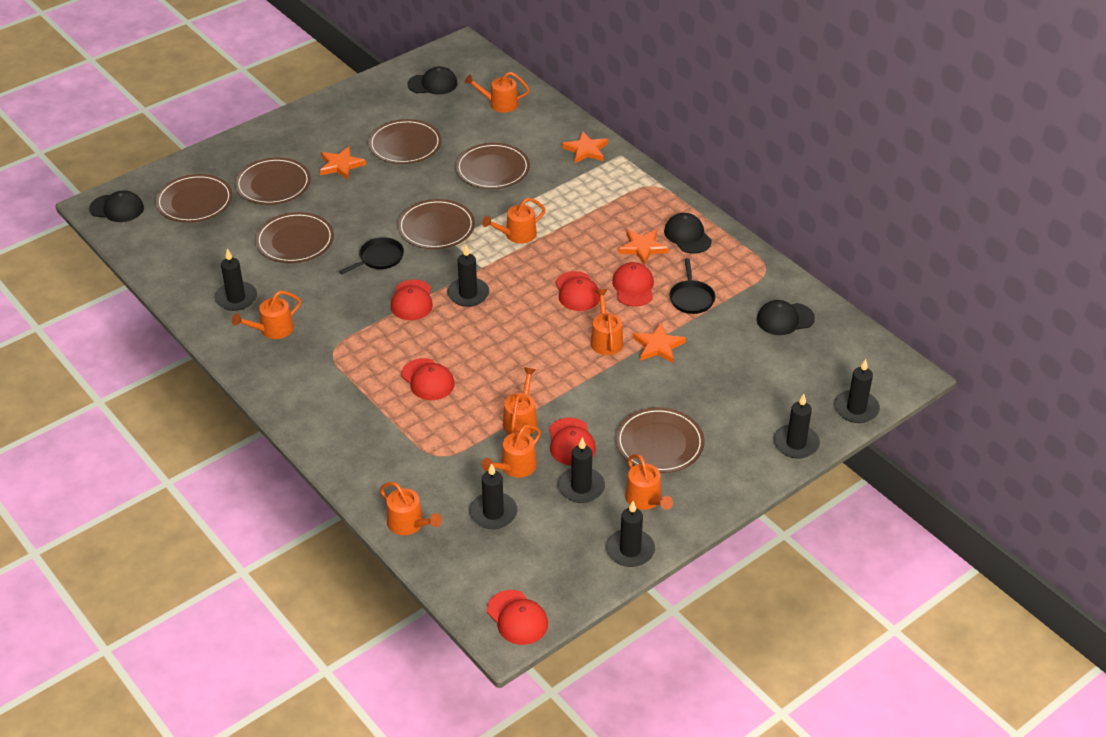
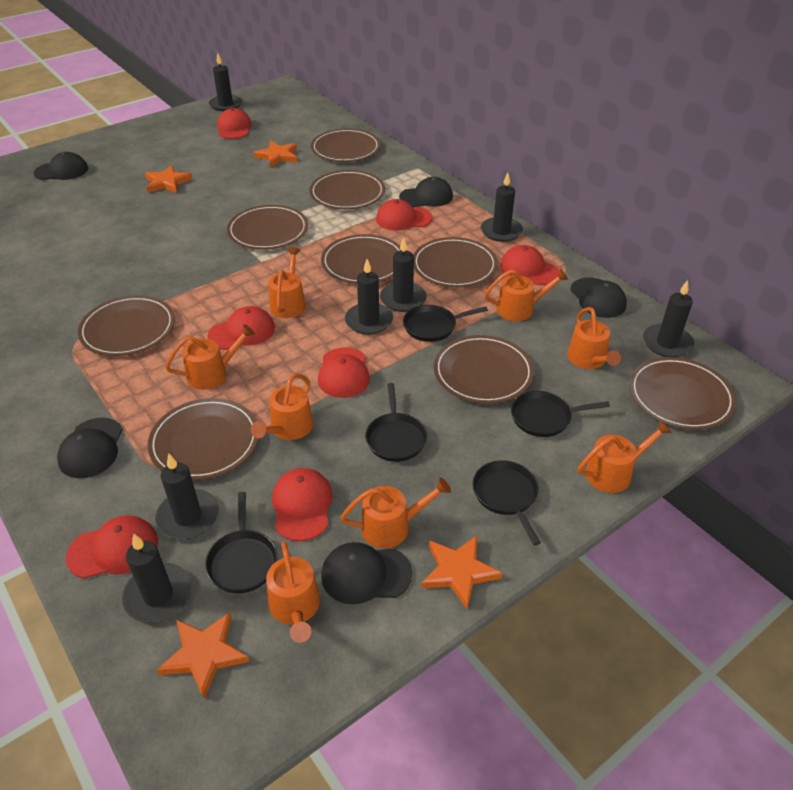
black cap: [89,190,144,222] [407,66,458,95] [664,213,712,254] [757,300,815,335] = 4 -> [34,152,88,180] [57,417,123,478] [321,542,412,604] [399,177,453,207] [570,278,627,318] = 5
black pan: [340,237,404,275] [669,258,715,314] = 2 -> [205,492,278,593] [365,383,427,462] [403,305,488,342] [472,460,541,545] [511,391,610,437] = 5
brown plate: [155,174,233,223] [235,157,311,205] [255,212,334,263] [368,119,442,164] [397,199,475,249] [456,143,530,189] [616,407,705,473] = 7 -> [78,295,175,356] [148,398,259,480] [227,205,308,250] [310,170,385,209] [311,128,380,162] [321,234,401,284] [414,237,498,287] [434,335,534,404] [629,357,737,430] = 9
red cap: [391,280,433,320] [401,358,455,400] [487,590,548,645] [549,418,596,465] [555,271,600,311] [612,262,654,307] = 6 -> [66,515,158,579] [208,306,275,350] [217,108,252,139] [272,468,333,541] [318,347,370,398] [376,199,432,230] [500,245,559,285] = 7

